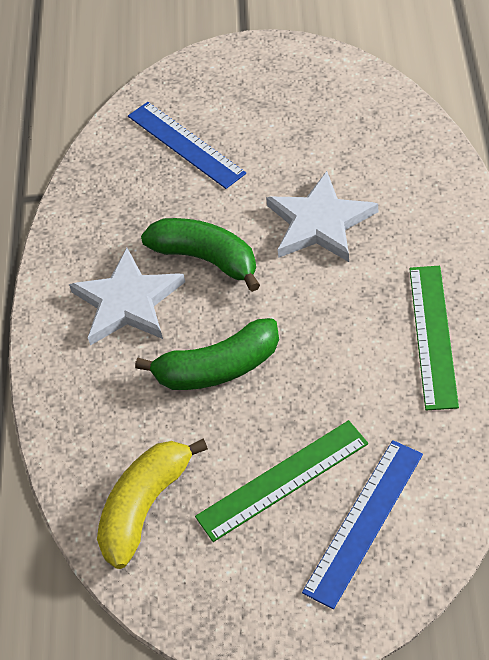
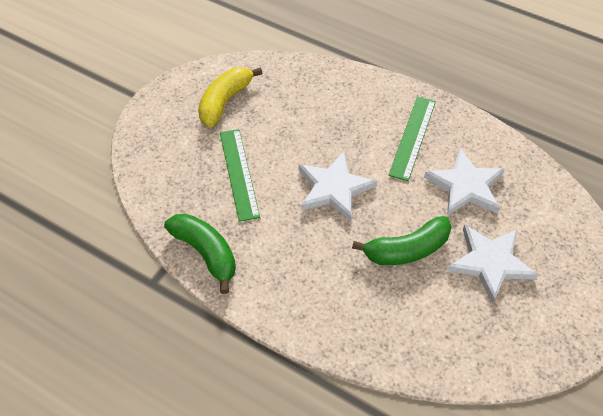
blue ruler: [128,102,246,189] [302,440,423,609] = 2 -> none = 0
white star: [69,248,185,346] [266,171,378,262] = 2 -> [299,152,377,221] [424,148,505,216] [447,224,538,304] = 3

